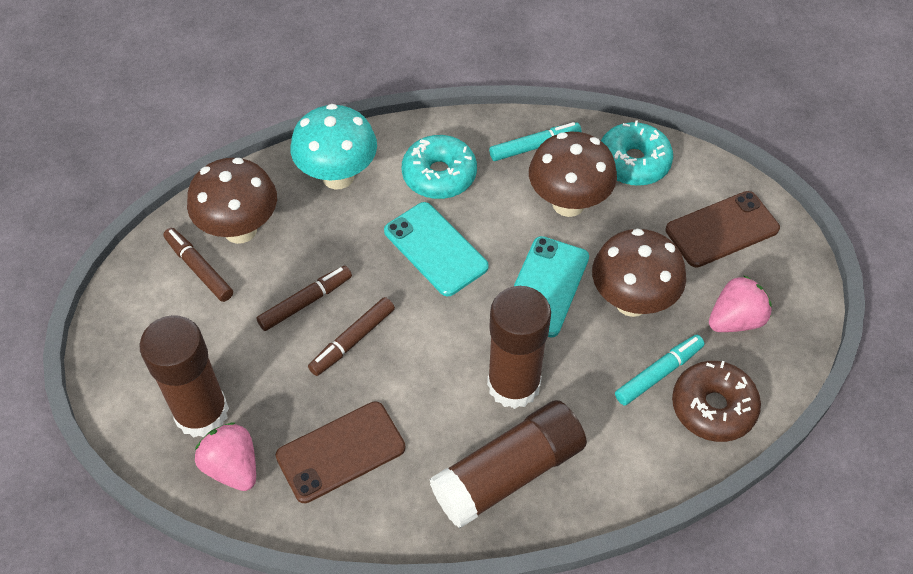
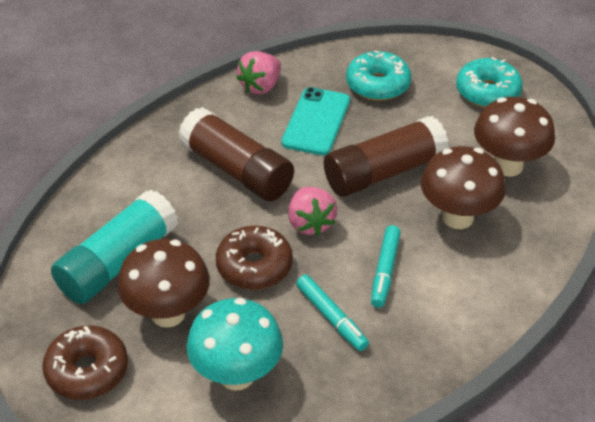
brown donut: [672,361,761,442] = 1 -> [42,325,128,400] [216,226,293,290] = 2
brown glue stick: [139,315,229,438] [429,400,587,528] [487,286,551,409] = 3 -> [178,107,294,201] [324,116,449,197] = 2
brown marker: [163,228,233,302] [256,266,352,331] [308,297,395,376] = 3 -> none = 0
brown phone: [275,401,405,503] [666,191,780,267] = 2 -> none = 0
turquoise glue stick: none = 0 -> [51,190,178,304] = 1
turquoise phone: [384,202,489,296] [514,236,589,338] = 2 -> [281,87,350,155] = 1

